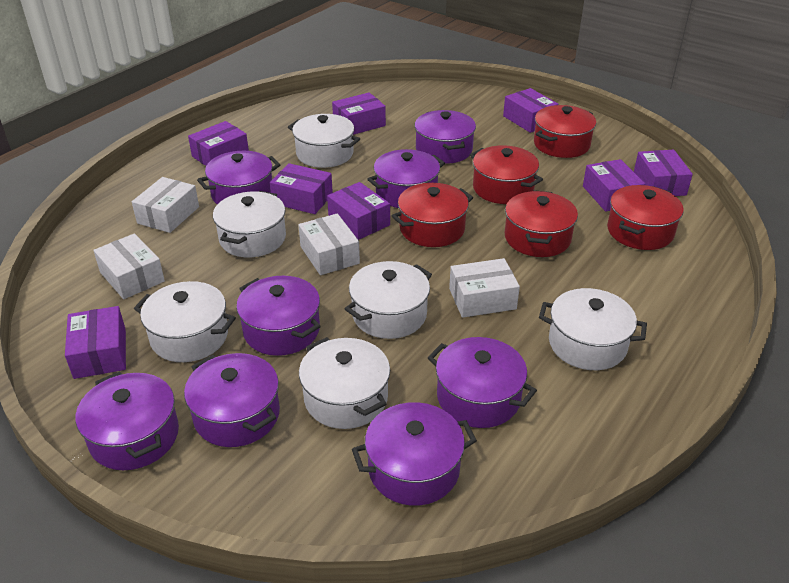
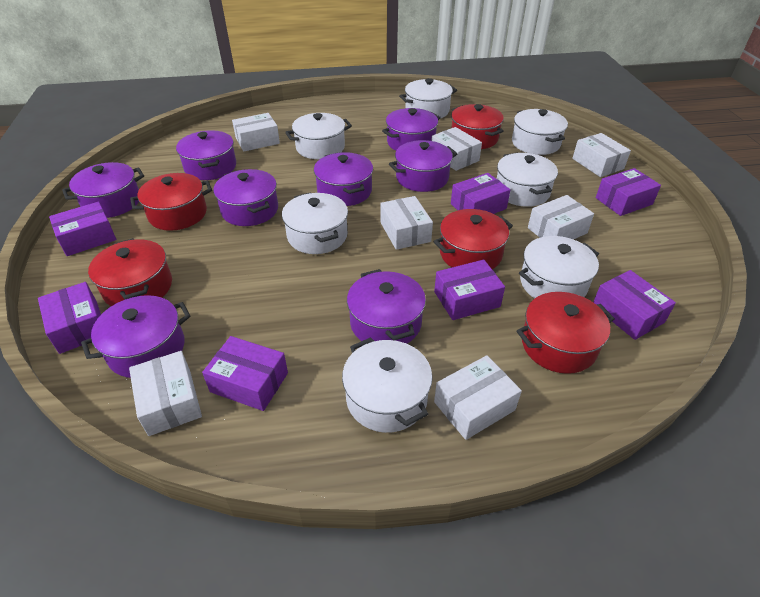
purple box: [65,306,126,379] [188,121,249,166] [270,163,333,214] [327,182,390,240] [332,92,386,135] [503,88,558,133] [583,159,645,212] [634,150,693,196] = 8 -> [38,282,101,354] [49,201,116,256] [202,336,288,411] [434,260,505,320] [451,173,510,214] [593,270,676,340] [596,168,661,216] = 7
white box: [93,233,165,299] [132,177,199,233] [298,214,360,275] [449,258,520,318] = 4 -> [129,351,202,436] [232,113,280,152] [380,196,433,250] [431,127,482,171] [434,355,522,440] [528,195,594,239] [572,133,631,177] = 7
white pot: [134,281,236,362] [213,191,286,257] [288,114,360,168] [299,337,390,429] [345,261,432,339] [539,288,647,370] = 6 -> [282,192,348,254] [285,113,352,159] [342,337,433,433] [399,78,457,118] [497,153,558,207] [512,109,568,155] [519,236,599,298] = 7

